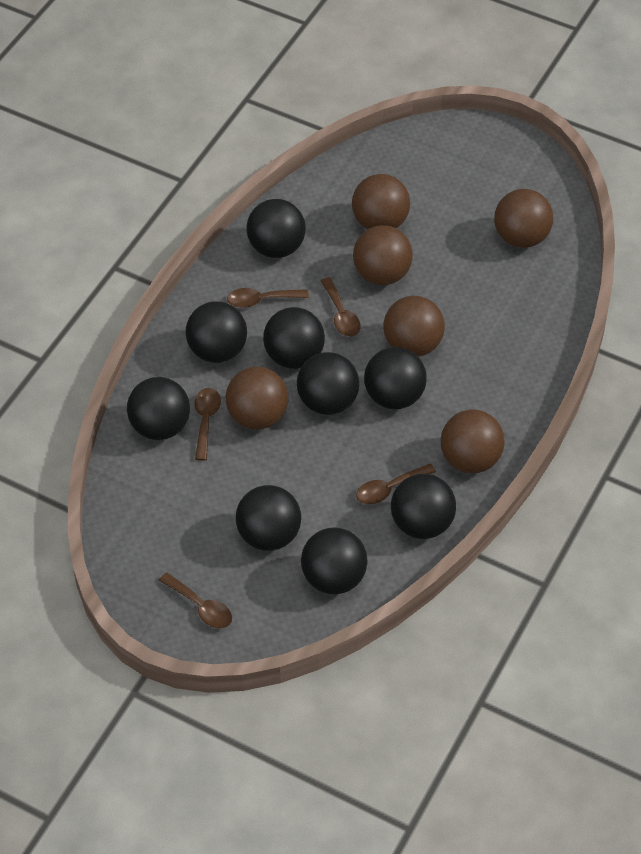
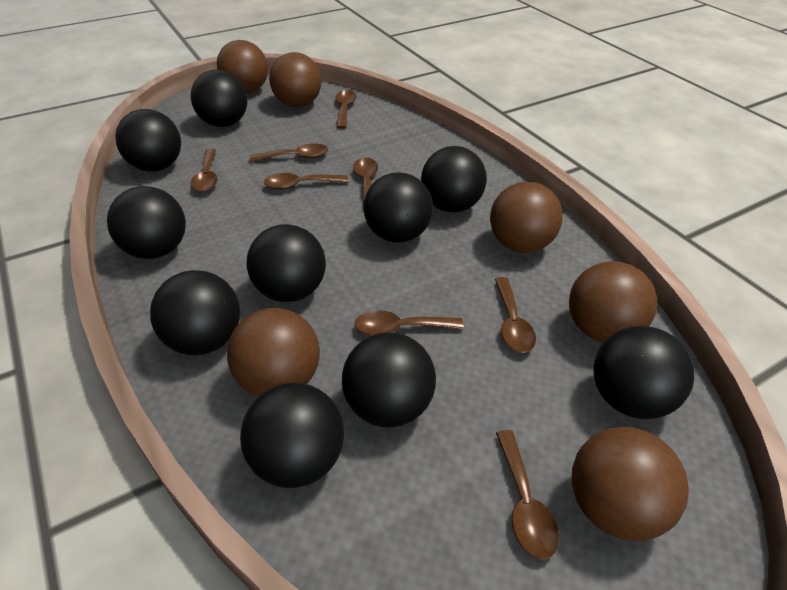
black ball: [127,377,190,440] [186,301,247,363] [236,485,301,551] [246,199,306,258] [263,307,325,369] [297,352,359,415] [301,528,368,594] [364,347,427,409] [391,474,456,539] = 9 -> [107,186,186,259] [115,109,181,172] [150,270,240,356] [191,70,247,127] [240,383,344,488] [247,224,326,302] [342,332,436,428] [363,172,433,243] [421,146,487,213] [593,326,694,419] = 10
brown spoon: [159,572,232,628] [195,388,221,461] [227,288,309,308] [321,277,361,337] [356,463,436,505] = 5 -> [191,149,217,192] [249,144,328,162] [264,173,348,190] [336,90,357,129] [353,157,378,207] [355,310,464,336] [495,277,536,353] [496,430,559,560] = 8

